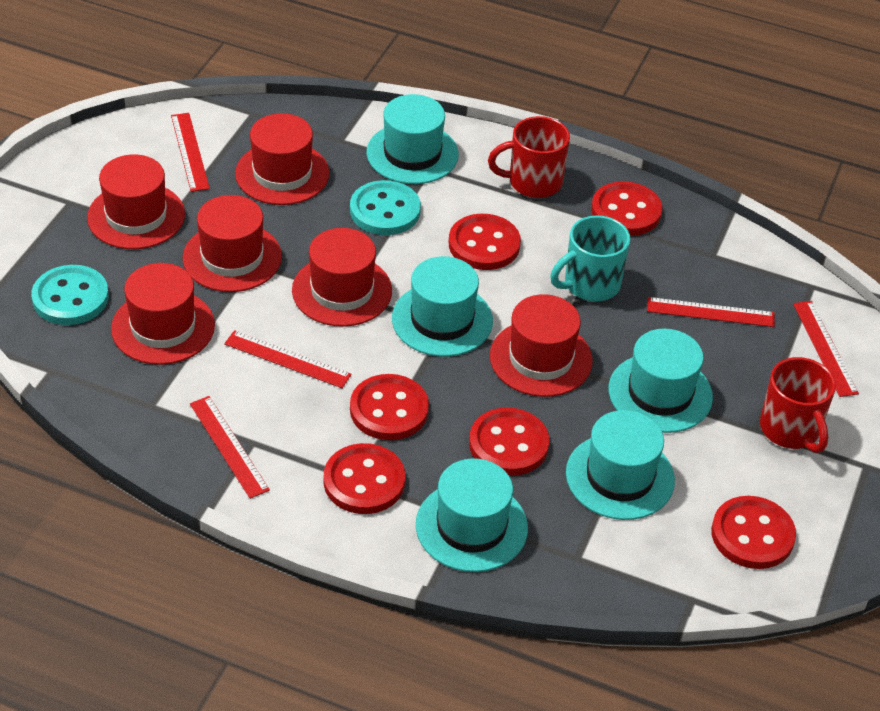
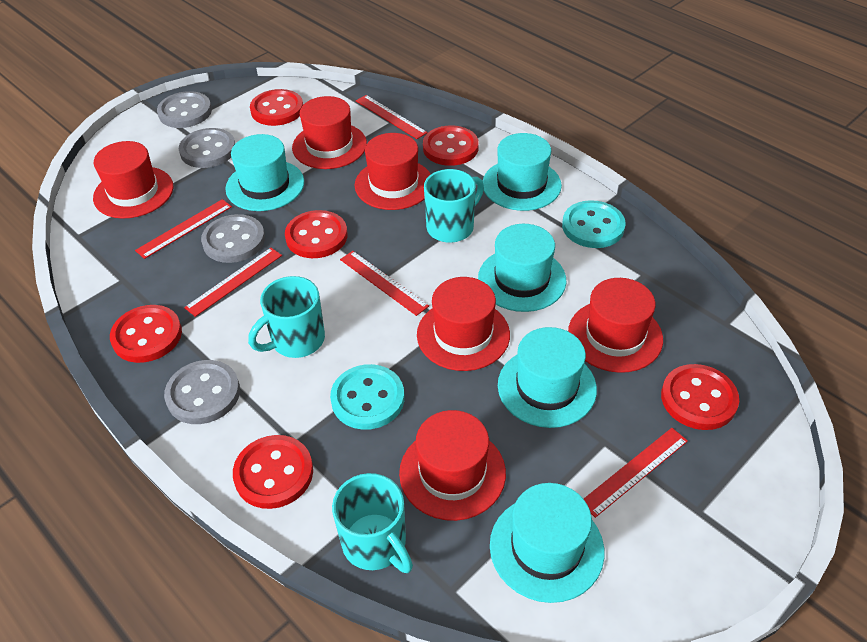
grey button: none = 0 -> [157,91,212,128] [164,360,240,424] [179,128,235,168] [201,214,265,263] = 4
red mug: [488,116,570,198] [760,357,836,453] = 2 -> none = 0
turquoise mug: [550,215,630,301] = 1 -> [248,276,325,358] [332,473,413,573] [424,169,484,243] = 3

